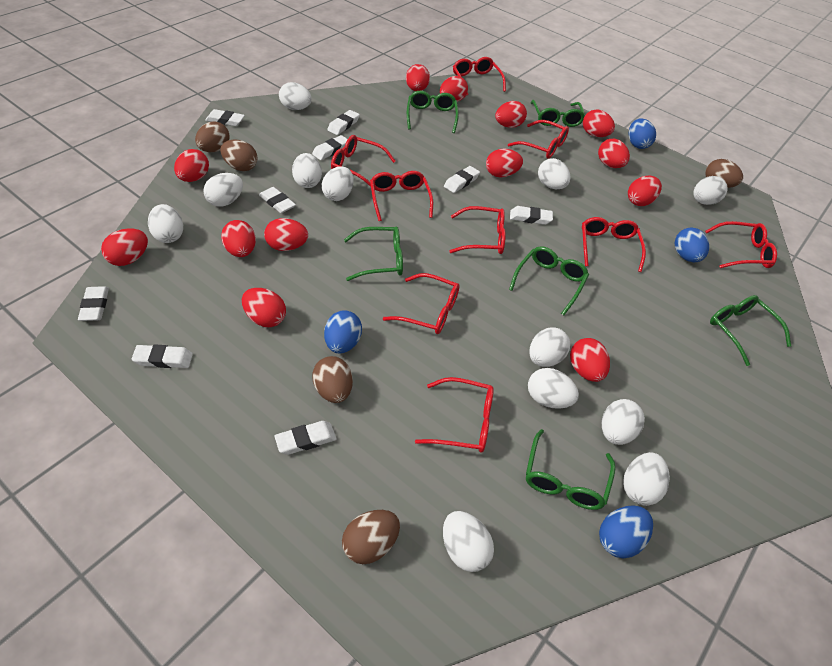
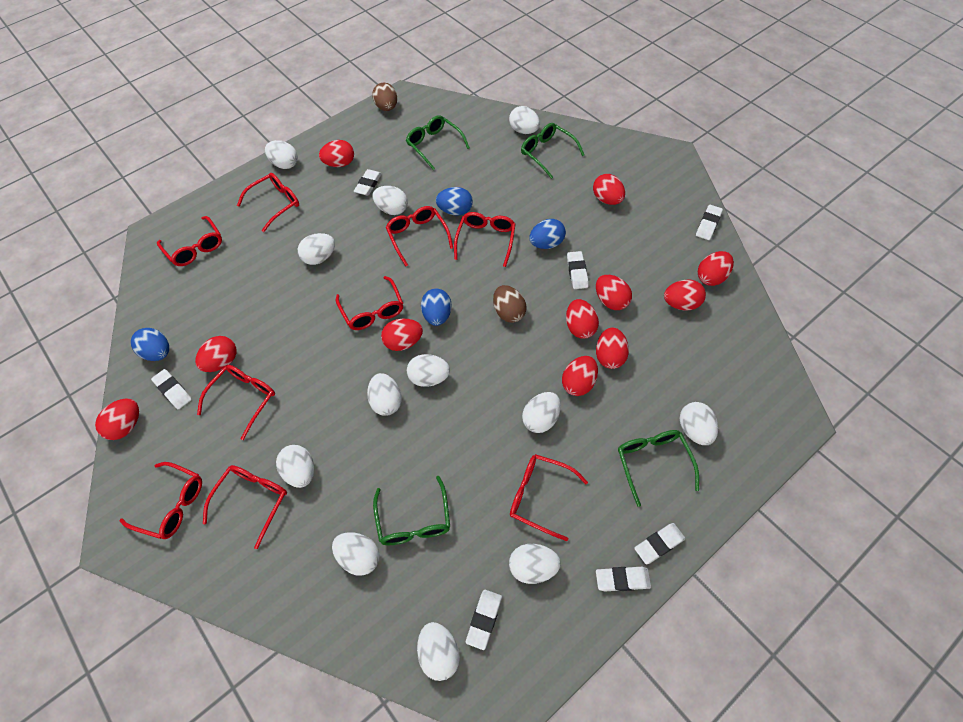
brown egg: [195,121,230,152] [220,140,258,171] [312,356,353,403] [342,510,400,564] [705,159,743,188] = 5 -> [372,83,397,111] [493,285,526,323] = 2
green glasses: [344,227,403,281] [407,91,459,133] [509,246,589,315] [526,429,615,510] [531,100,585,127] [710,295,791,366] = 6 -> [373,476,450,545] [406,115,470,170] [521,123,584,179] [618,430,699,507] = 4
red egg: [101,228,148,266] [174,149,209,182] [221,220,256,257] [242,288,286,327] [264,218,308,251] [406,64,430,91] [440,76,468,102] [486,149,523,177] [495,101,527,128] [570,338,610,382] [583,109,615,137] [598,139,630,168] [628,175,662,206] = 13 -> [95,399,139,440] [195,336,237,372] [319,140,354,167] [381,319,423,351] [562,356,598,396] [566,299,599,339] [593,174,625,205] [596,275,632,310] [596,327,629,369] [664,280,706,310] [698,251,734,286] = 11
white eraser: [78,286,109,321] [132,344,193,368] [205,109,245,126] [259,187,296,213] [274,421,336,455] [312,135,348,160] [327,110,360,135] [444,166,480,193] [510,206,553,225] = 9 -> [151,369,192,409] [354,169,382,196] [466,590,502,650] [567,251,589,289] [596,567,651,591] [634,523,685,564] [696,205,723,240] = 7

